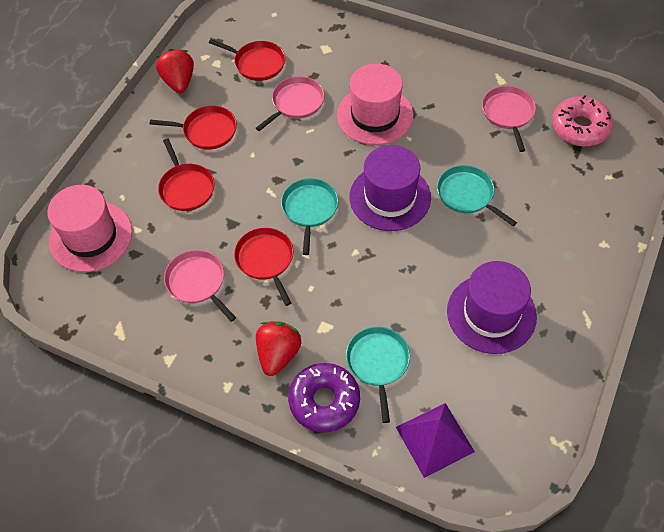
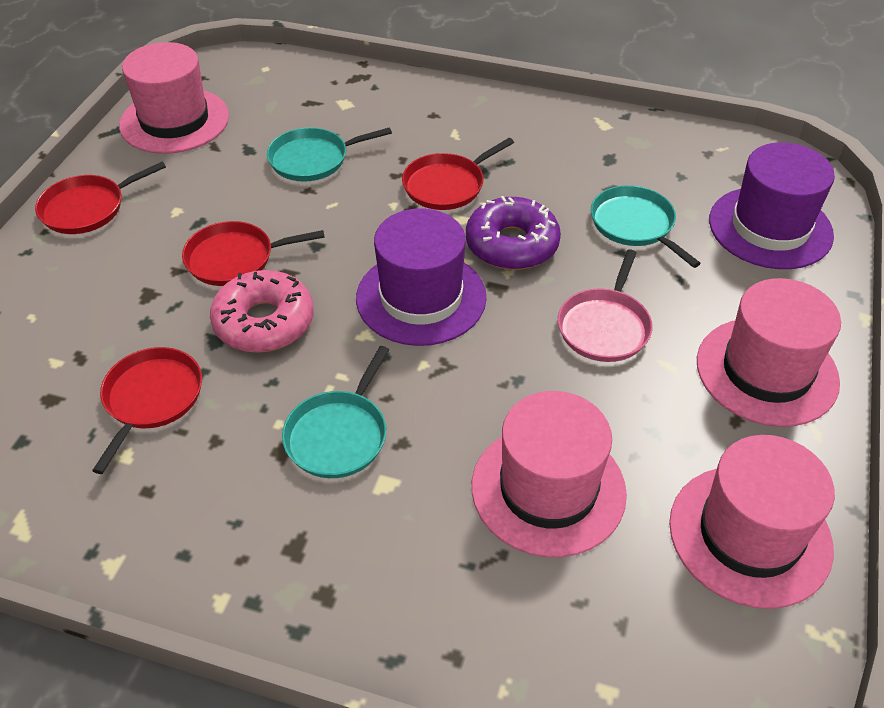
pink hat: [47,185,132,272] [337,64,413,145] = 2 -> [119,42,229,154] [472,391,627,557] [669,435,835,609] [697,278,841,427] = 4
pink pan: [164,250,236,322] [256,76,325,131] [482,86,536,152] = 3 -> [558,249,653,362] = 1
purple pyramid: [396,403,475,478] = 1 -> none = 0
red strawberry: [156,49,194,93] [256,321,301,376] = 2 -> none = 0

